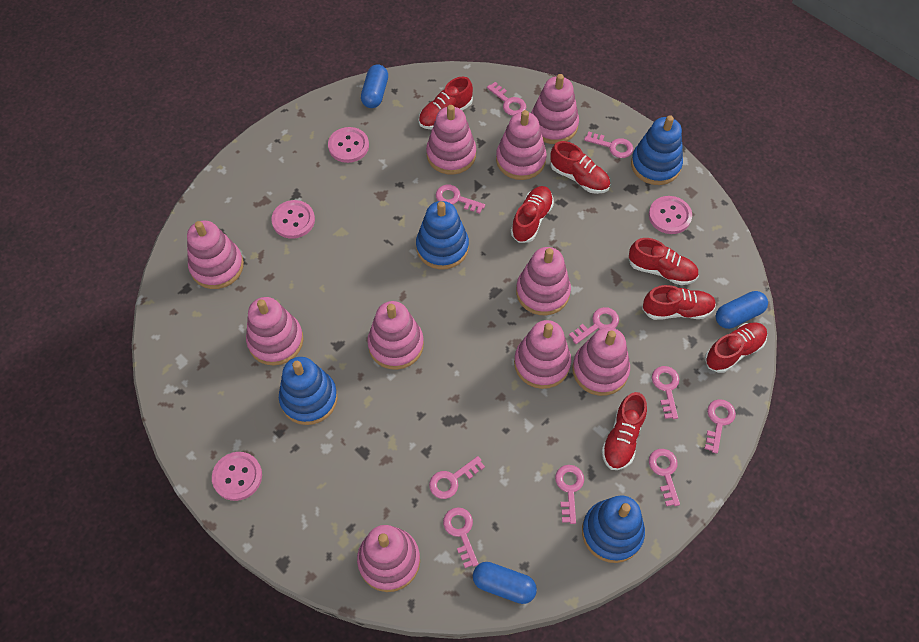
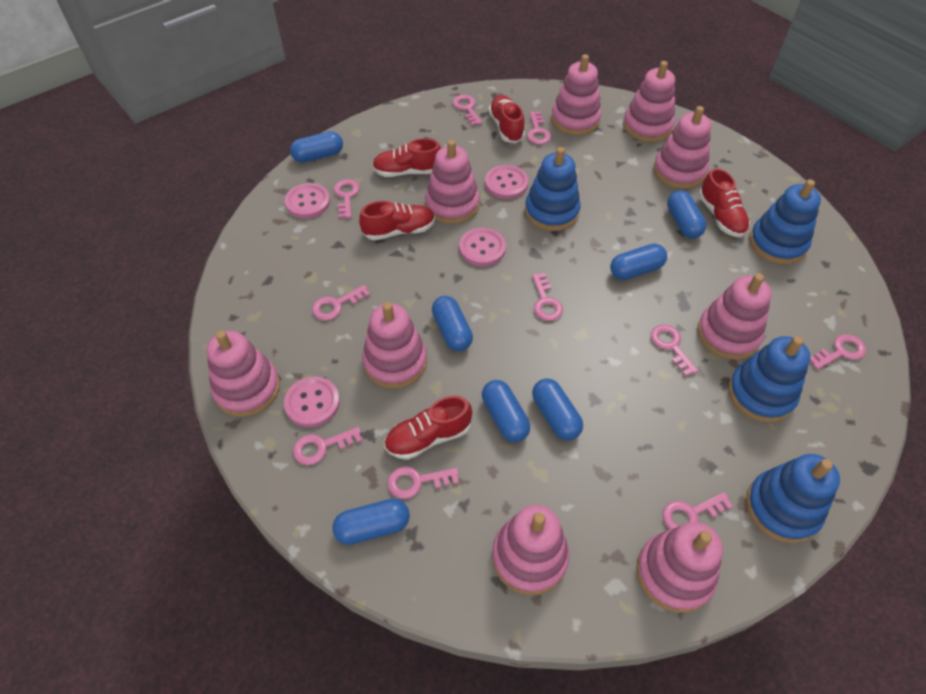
blue capsule: [361,65,388,108] [473,562,537,604] [716,291,768,329] = 3 -> [290,131,343,163] [332,499,410,545] [432,296,473,351] [482,380,530,442] [532,378,583,440] [610,244,667,280] [667,190,706,238] = 7
pink stacking toy: [187,221,244,289] [246,297,304,366] [357,525,420,592] [367,301,424,370] [426,105,476,175] [496,110,547,180] [514,320,571,389] [516,247,571,315] [531,74,579,144] [572,327,630,396] = 10 -> [207,331,280,417] [362,302,427,389] [425,140,480,224] [492,505,570,595] [551,54,601,135] [623,61,675,142] [636,522,723,613] [654,106,711,189] [697,273,771,360] = 9
red shoe: [419,77,473,130] [511,186,554,243] [550,141,610,194] [602,392,647,470] [628,238,699,285] [642,285,716,320] [705,322,767,373] = 7 -> [359,201,435,240] [372,138,441,177] [384,395,472,460] [489,95,525,143] [699,168,750,237] = 5

